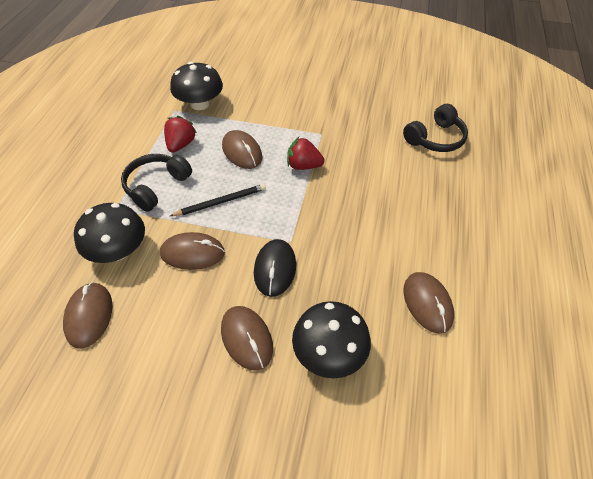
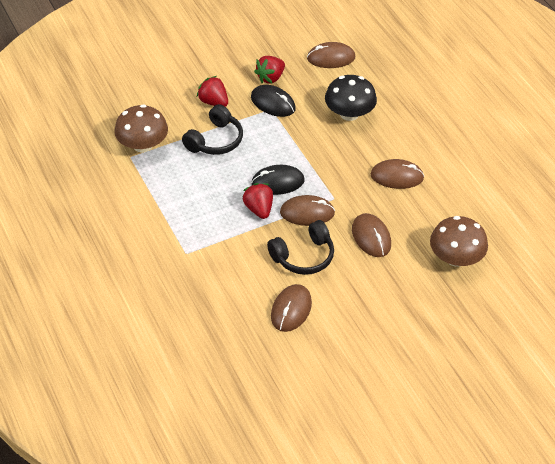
black mouse: [254,239,296,297] = 1 -> [251,85,296,117] [251,165,304,195] = 2
black mushroom: [74,203,145,263] [170,62,223,110] [292,301,371,379] = 3 -> [325,75,377,121] = 1
black pencil: [170,184,266,216] = 1 -> none = 0
brown mushroom: none = 0 -> [114,104,168,152] [430,216,488,267] = 2
red strawberry: [164,116,197,152] [287,137,325,170] = 2 -> [197,76,228,107] [242,183,273,219] [254,56,285,84] = 3

